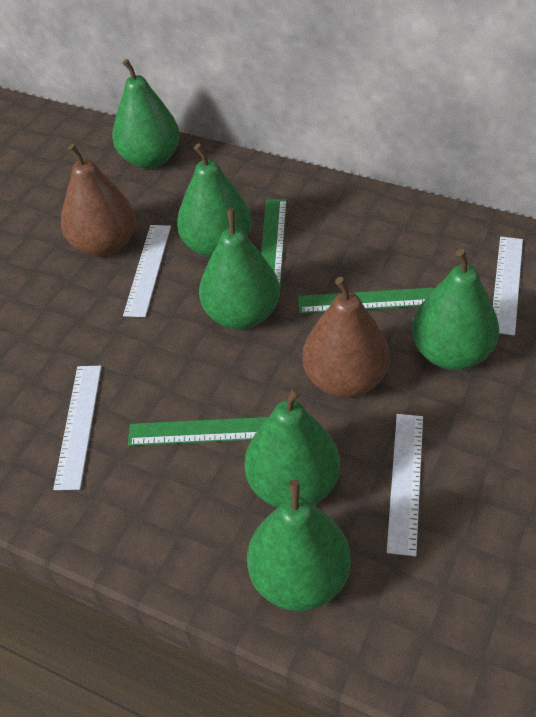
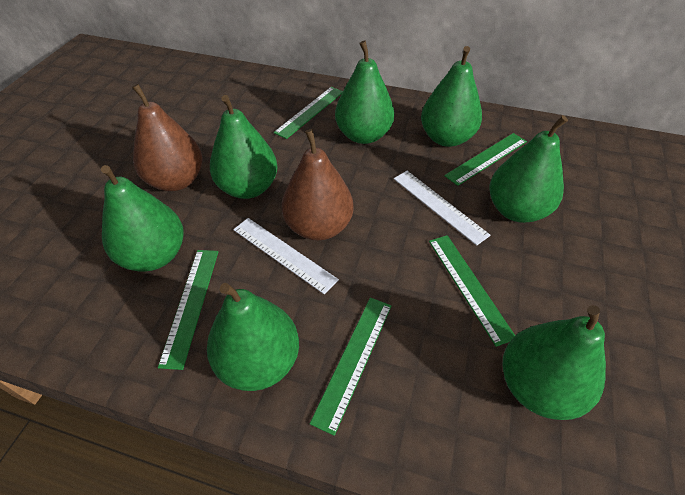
green pear: [112,59,180,169] [177,143,252,258] [199,208,280,330] [244,386,340,508] [247,480,351,611] [412,249,499,370] = 6 -> [101,165,184,272] [207,283,299,391] [210,95,278,199] [335,40,394,144] [421,46,482,147] [490,115,568,223] [502,305,606,420] = 7
green ruler: [128,417,268,446] [261,199,287,287] [298,287,434,313] = 3 -> [158,250,218,370] [274,87,343,139] [310,298,392,436] [429,235,515,347] [444,133,527,186] = 5
white ruler: [53,366,102,490] [123,225,171,317] [387,414,423,557] [493,237,523,336] = 4 -> [233,218,339,294] [394,171,491,246] = 2

